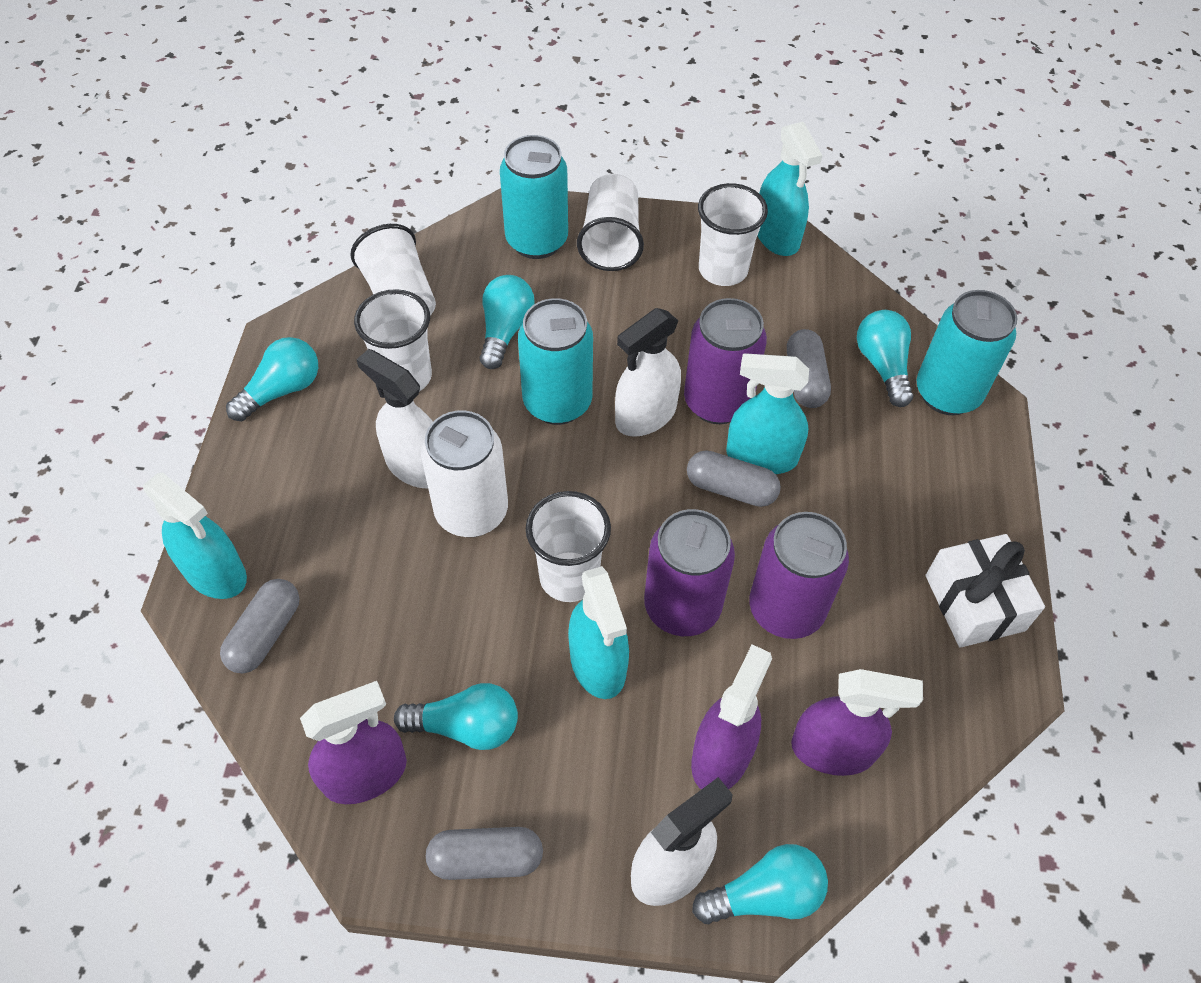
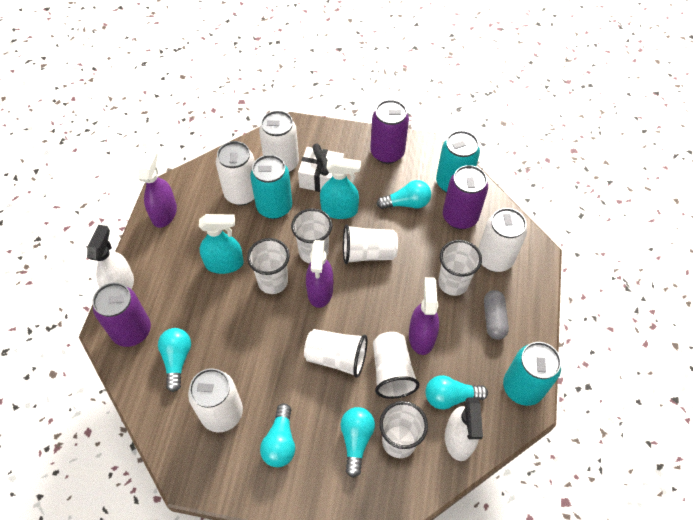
grey capsule: [220,579,299,673] [426,827,543,880] [687,450,781,507] [787,329,831,408] = 4 -> [484,290,509,340] = 1
turquoise spray bottle: [143,473,247,599] [568,566,629,699] [726,353,809,474] [757,122,822,256] = 4 -> [199,214,244,274] [320,157,361,219] = 2
white can: [421,410,508,537] = 1 -> [188,368,243,432] [216,141,255,205] [259,110,299,173] [478,208,527,272] = 4
white cup: [350,224,436,316] [354,289,432,392] [526,491,611,602] [577,174,644,271] [698,183,768,286] = 5 -> [247,238,290,294] [291,208,333,264] [304,329,367,378] [343,224,398,264] [373,332,420,399] [379,401,428,458] [438,240,482,296] = 7
white spray bottle: [356,349,433,488] [615,308,681,437] [631,777,733,906] = 3 -> [87,225,134,289] [445,398,483,461] = 2

